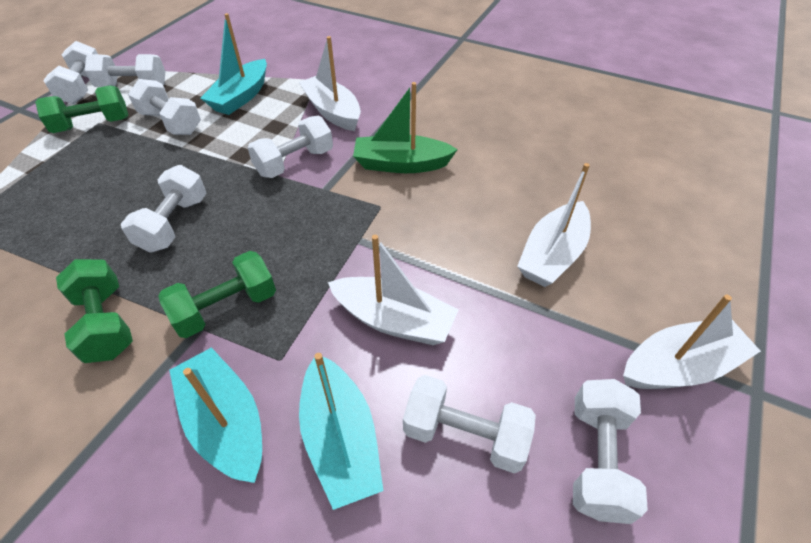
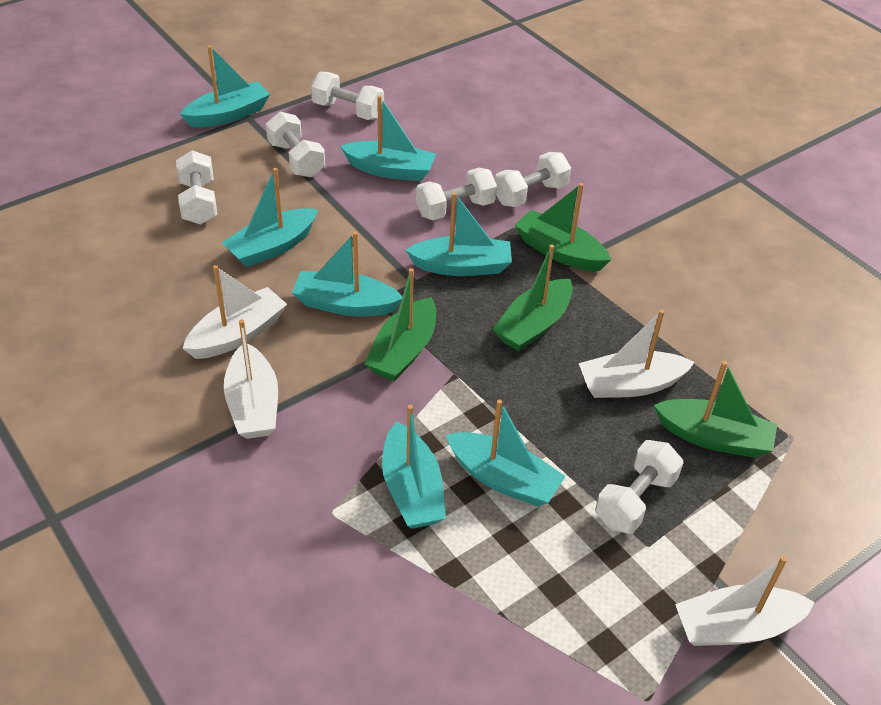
green boat: [353,82,458,173] = 1 -> [365,268,436,381] [493,245,573,352] [515,183,611,271] [654,361,777,458] = 4
green dumbbell: [35,86,129,133] [56,259,133,363] [158,251,276,338] = 3 -> none = 0
turquoise boat: [169,347,262,483] [200,13,267,115] [299,353,383,510] = 3 -> [180,45,270,128] [222,168,318,267] [292,232,402,316] [340,95,436,181] [382,405,446,529] [406,192,512,276] [446,399,566,507] = 7
white dumbbell: [43,41,98,104] [85,54,165,87] [121,165,207,253] [128,79,201,135] [247,116,333,178] [403,375,536,473] [573,379,648,524] = 7 -> [176,150,217,225] [266,112,325,177] [311,72,384,120] [416,168,497,220] [495,152,571,207] [595,440,684,534] = 6

